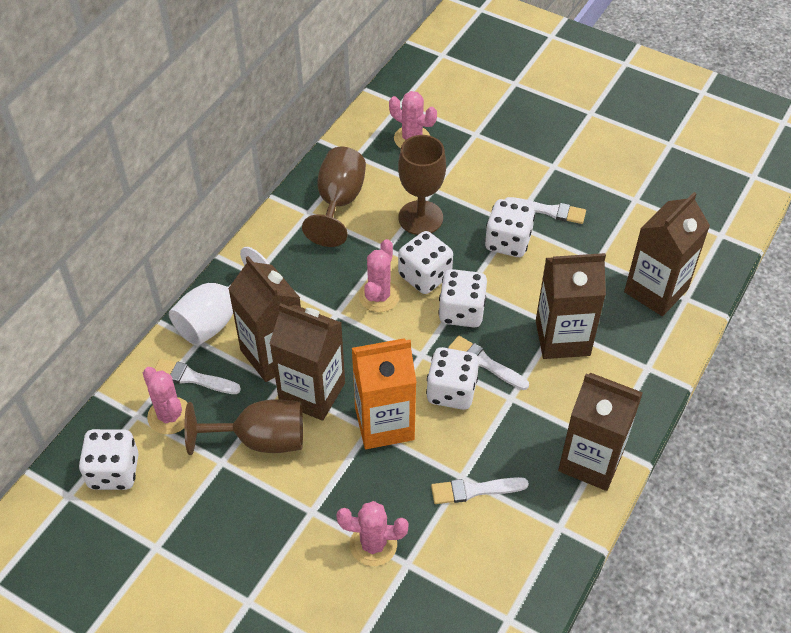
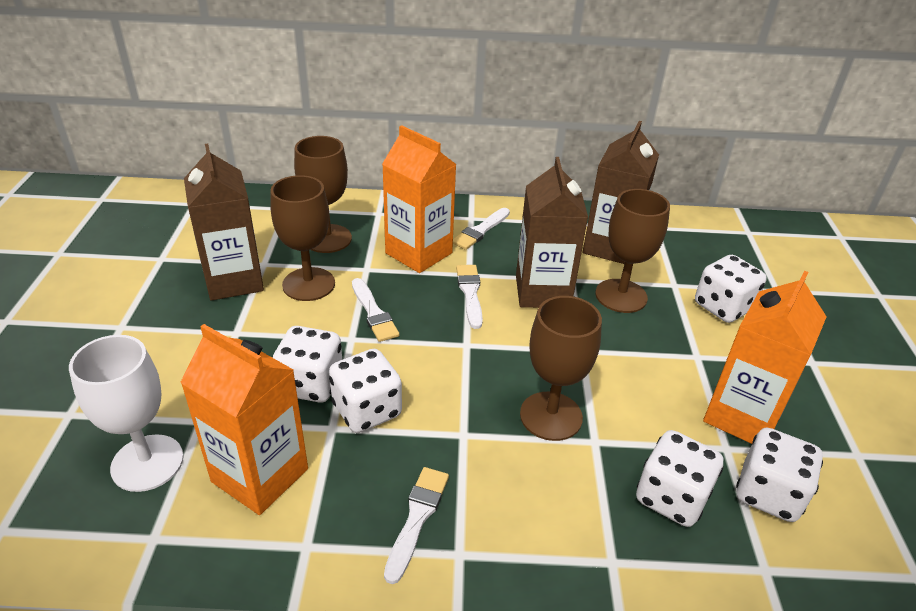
brown carton: [228,256,301,382] [269,303,345,421] [536,253,606,359] [558,373,643,491] [624,192,710,316] = 5 -> [184,144,264,301] [516,157,588,308] [583,121,659,264] = 3
brown goblet: [184,399,303,455] [302,147,366,247] [398,135,446,235] = 3 -> [270,175,335,301] [294,136,352,253] [520,296,602,441] [595,189,670,313] = 4
orange carton: [352,338,416,449] = 1 -> [180,324,308,515] [382,125,457,273] [703,271,827,444] = 3
pink cactus: [143,367,187,435] [336,501,409,566] [359,239,400,312] [389,91,437,148] = 4 -> none = 0

